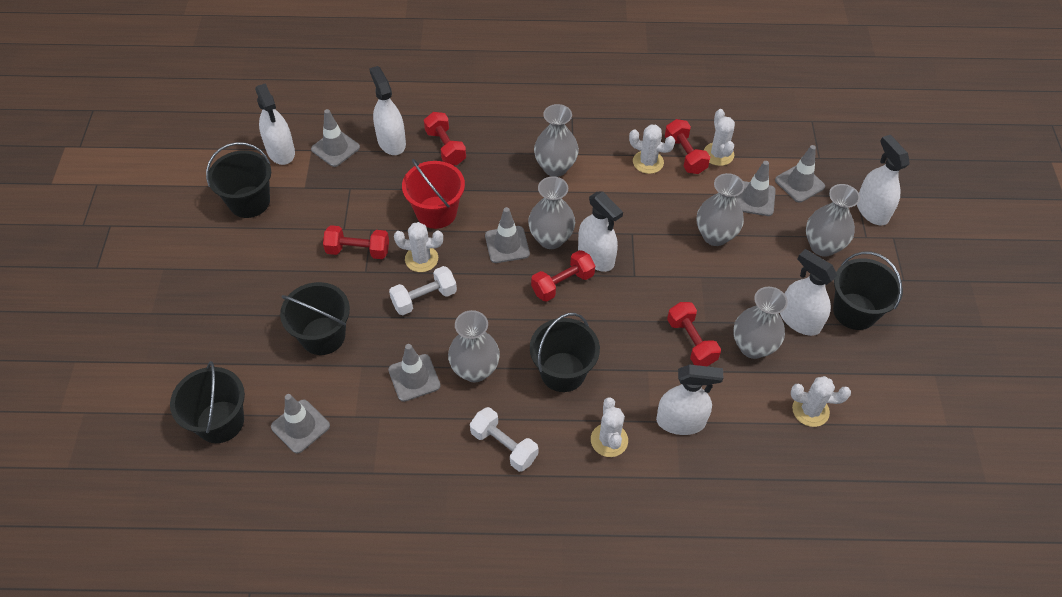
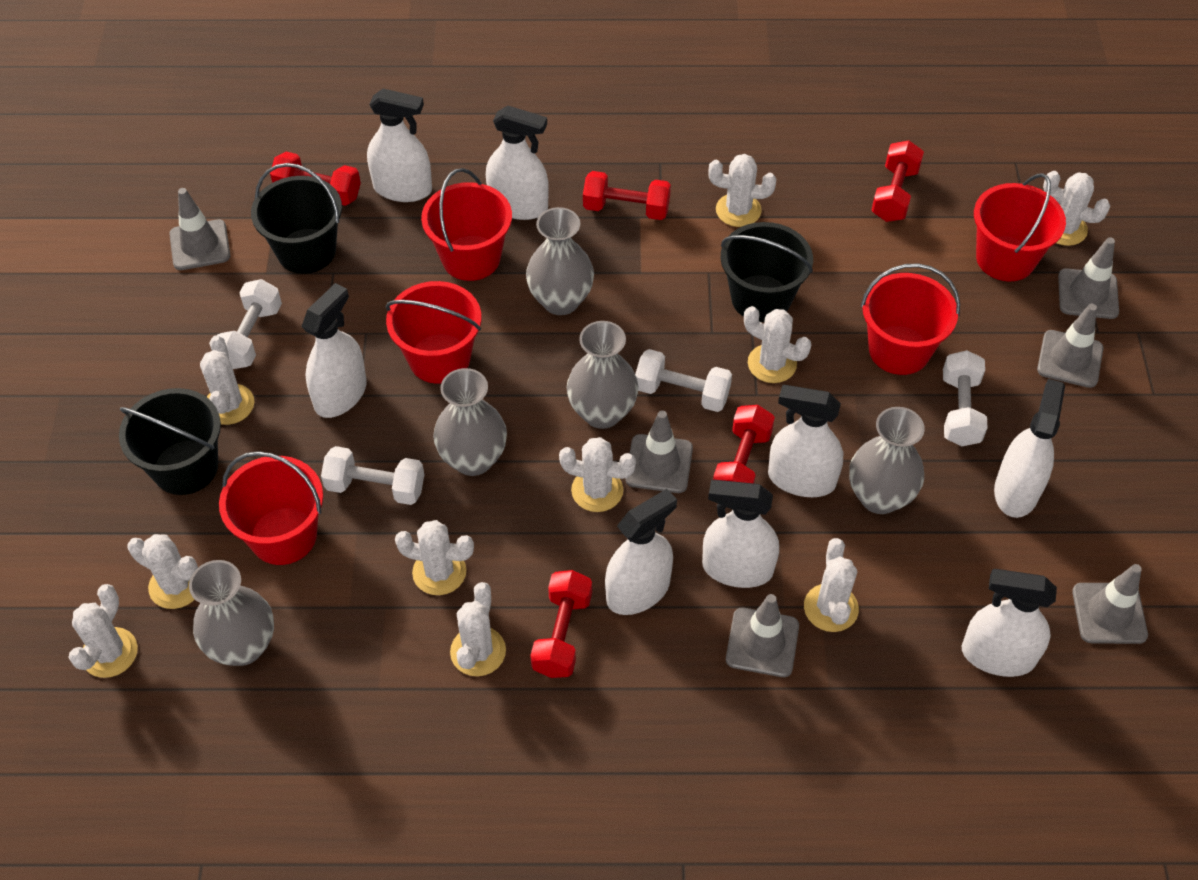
black bucket: [170,361,245,443] [206,142,271,218] [280,282,350,355] [530,313,600,392] [833,252,903,330] = 5 -> [119,388,221,495] [251,163,342,274] [721,222,813,322] = 3
grey vase: [448,310,500,383] [528,176,575,249] [534,104,579,177] [697,173,745,246] [733,287,788,359] [806,184,860,257] = 6 -> [189,560,274,666] [433,368,507,476] [526,207,594,315] [567,321,638,429] [849,407,925,514] = 5
red bucket: [402,159,465,229] = 1 -> [219,451,323,565] [386,281,481,384] [421,168,512,281] [861,263,960,375] [974,173,1066,281] = 5
white cactus: [394,222,443,272] [591,397,628,457] [629,125,675,174] [704,109,735,166] [791,376,851,427] = 5 -> [68,584,138,678] [128,534,198,609] [200,335,255,425] [395,520,474,595] [450,582,506,676] [559,437,636,512] [708,154,777,227] [744,306,811,383] [804,538,859,632] [1043,171,1110,246] = 10
white dumbbell: [389,266,457,315] [470,407,539,472] = 2 -> [217,279,282,369] [321,446,424,505] [635,349,732,412] [943,350,987,446] = 4
white spray bottle: [255,83,295,165] [369,66,406,155] [578,191,623,272] [656,364,723,435] [780,249,837,336] [857,135,910,226] = 6 -> [301,283,367,418] [367,89,432,202] [486,106,549,220] [605,489,677,615] [702,480,779,588] [768,385,843,497] [962,569,1057,677] [994,379,1065,518] = 8

